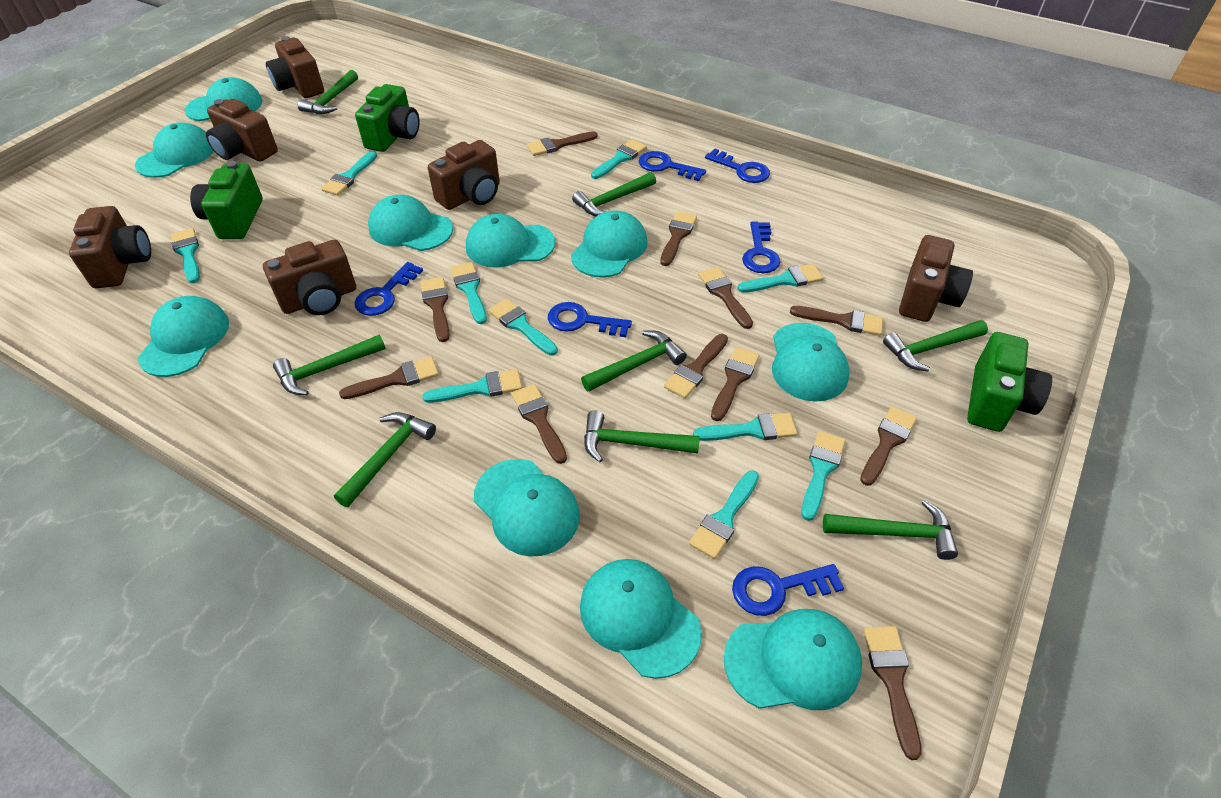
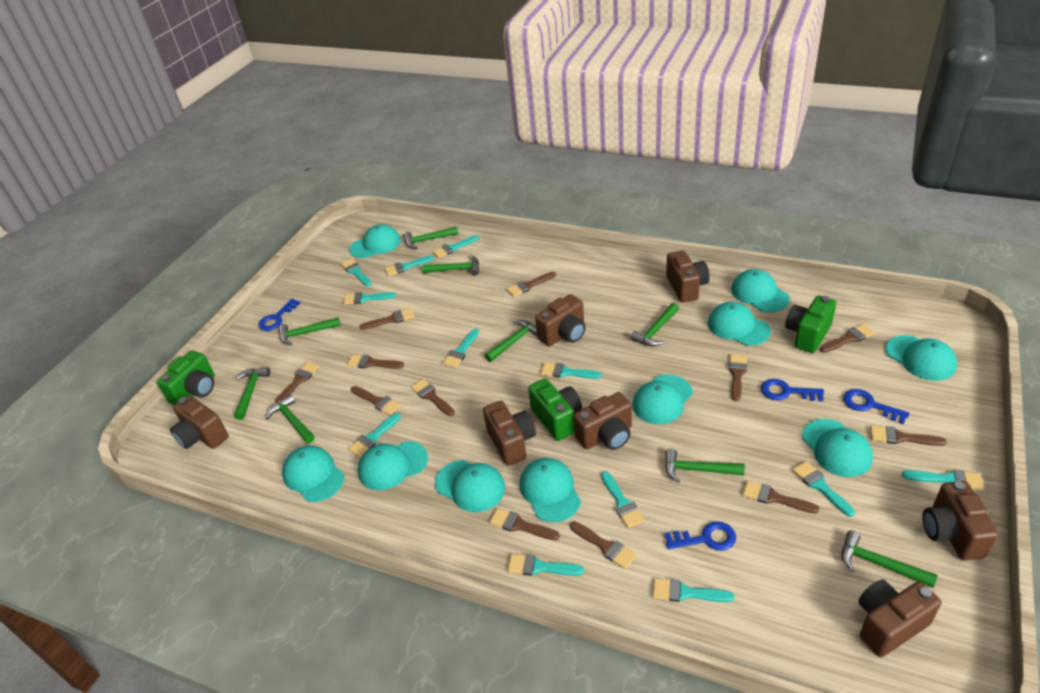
blue key: [355,262,423,316] [548,302,632,337] [639,151,706,181] [705,148,770,183] [732,564,844,616] [742,221,780,273] = 6 -> [259,299,301,331] [665,521,736,551] [761,379,824,401] [843,389,910,424] = 4
brown brush: [339,356,439,399] [420,277,450,342] [511,384,567,464] [527,131,598,156] [660,211,697,266] [664,334,728,399] [698,267,753,329] [711,347,760,421] [790,306,883,336] [860,406,917,486] [863,626,922,760] = 11 -> [275,362,319,404] [347,355,404,368] [351,386,401,415] [360,308,414,330] [411,379,455,416] [489,508,560,540] [507,272,556,297] [570,522,637,569] [729,354,747,401] [743,481,820,513] [820,324,875,353] [870,426,946,446] = 12
brown camera: [69,206,151,288] [206,99,278,162] [263,240,356,315] [266,36,324,98] [428,140,500,210] [899,235,973,322] = 6 -> [170,395,229,449] [483,401,536,466] [535,294,586,347] [574,392,632,450] [666,250,710,303] [858,579,941,657] [922,481,999,561] = 7
green hammer: [273,335,386,395] [298,70,358,114] [334,412,436,507] [572,172,656,217] [581,330,687,392] [584,410,700,462] [823,500,958,560] [883,320,988,372] = 8 -> [234,367,270,420] [266,394,315,443] [279,317,340,345] [404,226,458,249] [423,255,479,275] [485,320,537,362] [630,303,679,346] [665,449,745,483] [842,531,937,588] = 9
turquoise brush: [171,228,200,283] [321,151,377,196] [422,369,522,403] [451,262,487,324] [489,299,558,356] [591,139,647,179] [689,470,759,559] [693,413,797,441] [737,264,823,292] [801,431,846,521] = 10 -> [341,259,371,286] [343,292,396,305] [348,413,401,457] [384,255,434,276] [433,235,479,258] [442,328,479,368] [507,554,584,576] [541,362,602,379] [601,471,645,528] [653,578,734,602] [792,461,855,517] [902,470,984,490] = 12

